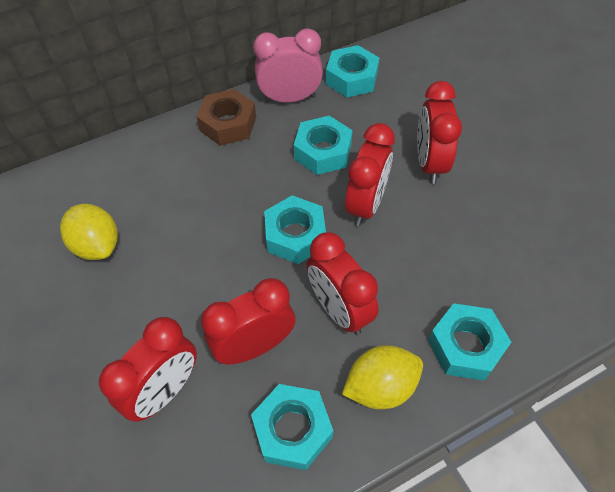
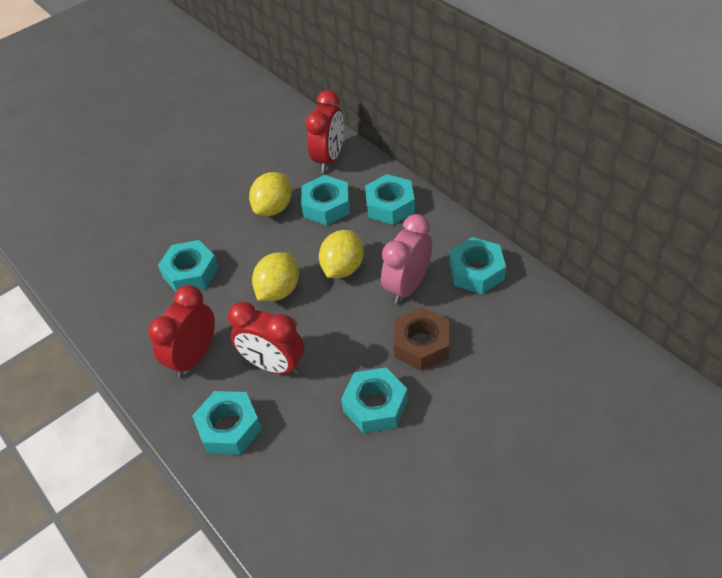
red clock: [99,317,197,422] [201,278,296,364] [307,232,379,335] [345,123,395,226] [417,81,462,184] = 5 -> [148,285,215,378] [228,302,304,375] [306,90,344,172] = 3
turquoise nut: [251,384,333,470] [264,195,326,264] [294,116,353,175] [326,45,379,98] [428,303,511,381] = 5 -> [158,240,219,292] [192,391,262,455] [301,175,350,226] [341,367,408,433] [365,174,415,225] [449,237,506,294] = 6
yellow lemon: [60,204,118,260] [342,345,423,409] = 2 -> [249,172,292,216] [252,252,299,301] [319,230,364,278] = 3

